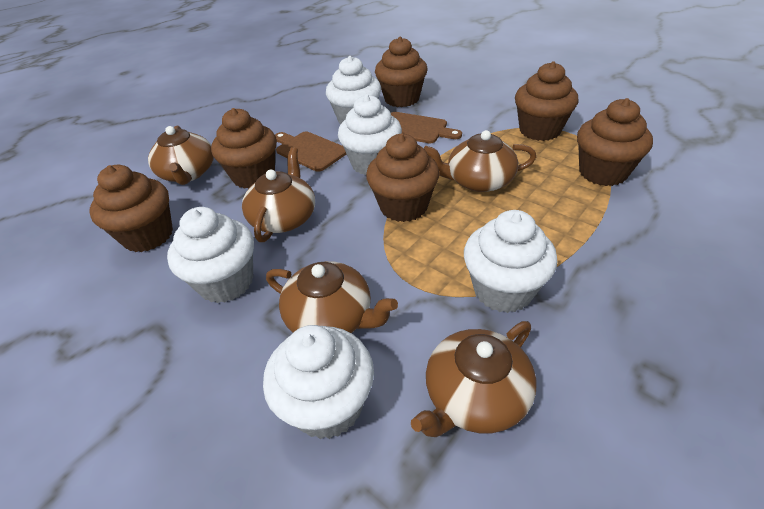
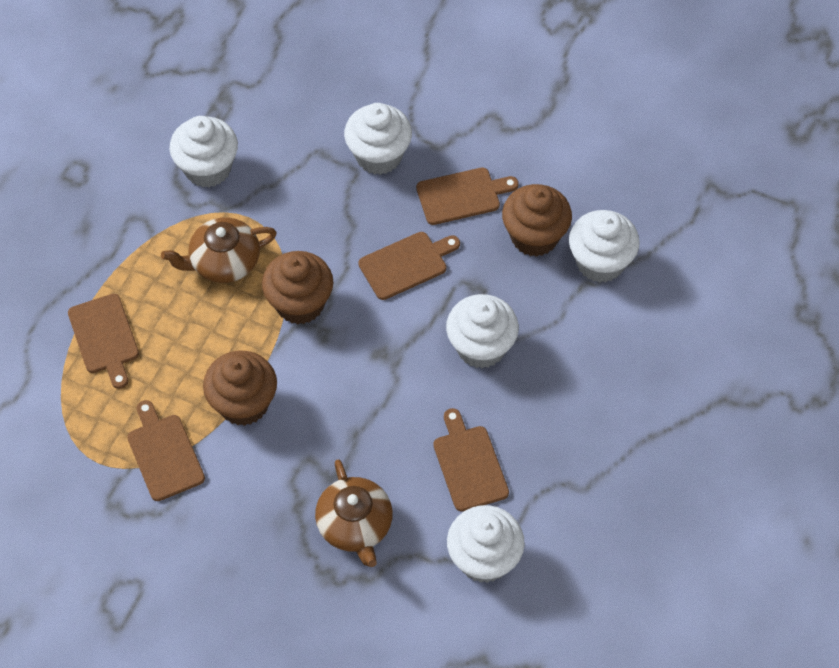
brown cupcake: [89,165,173,252] [211,108,277,189] [366,134,439,222] [375,37,427,107] [515,61,578,141] [577,98,653,186] = 6 -> [203,350,277,426] [262,251,333,325] [502,184,572,257] = 3
brown cutting board: [275,132,347,172] [391,112,462,144] = 2 -> [68,294,139,389] [127,400,205,501] [358,232,460,300] [416,167,519,225] [433,408,509,511] = 5
brown teapot: [148,125,214,185] [242,147,315,242] [266,261,398,333] [411,321,537,437] [424,130,536,192] = 5 -> [161,217,277,283] [315,459,393,567] = 2

